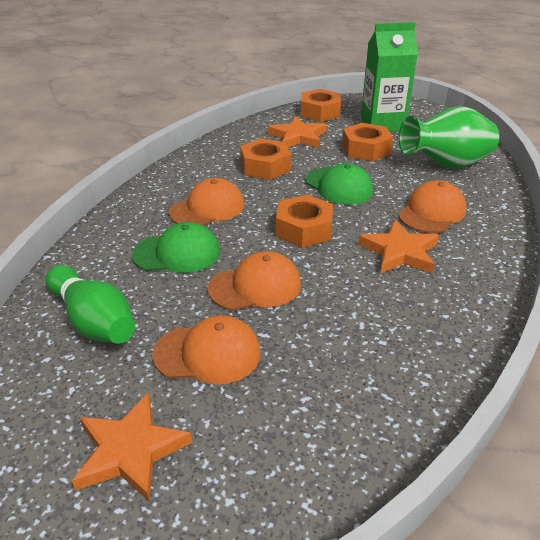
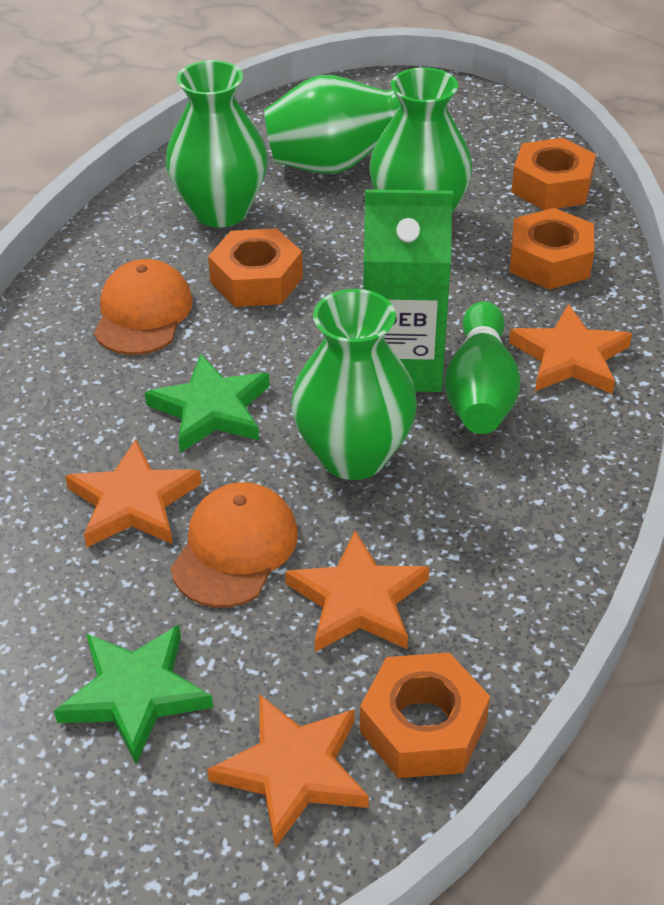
green cap: [132,222,220,273] [305,163,373,205] = 2 -> none = 0
green star: none = 0 -> [54,625,213,764] [145,354,270,453] = 2
green vase: [399,106,499,169] = 1 -> [166,60,268,227] [264,75,401,174] [291,289,417,480] [369,67,472,213] = 4
orange cap: [152,315,261,384] [169,178,244,226] [208,251,301,311] [398,180,466,233] = 4 -> [94,259,193,355] [171,482,298,608] = 2
orange star: [72,393,192,501] [268,116,327,148] [358,219,439,274] = 3 -> [65,439,202,547] [207,694,369,848] [285,530,429,652] [509,304,632,394] = 4

